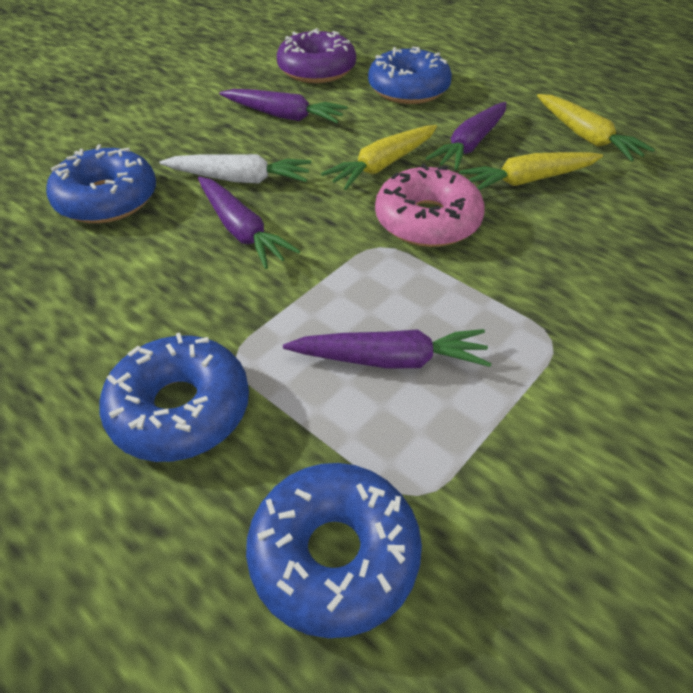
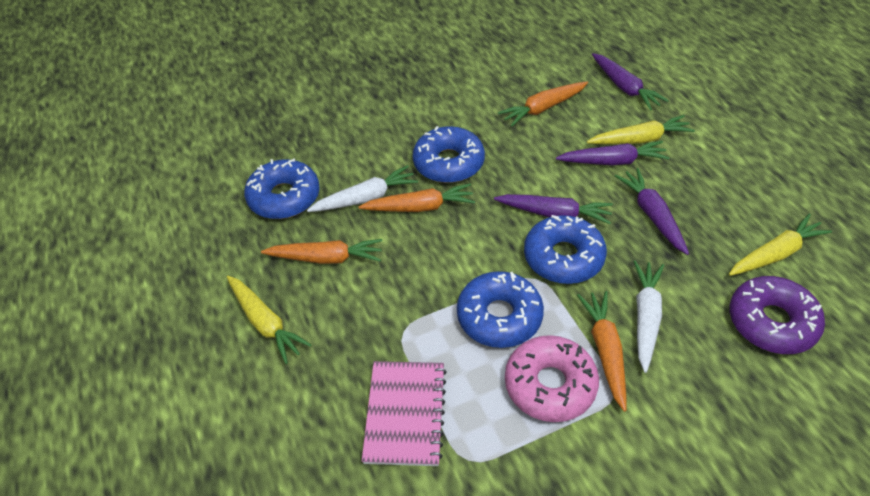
orange carrot: none = 0 -> [261,239,383,264] [358,183,475,212] [498,82,588,126] [577,291,627,412] = 4
pink notebook: none = 0 -> [362,361,447,466] = 1
white carrot: [159,154,311,184] = 1 -> [307,165,418,212] [633,261,664,373] = 2

